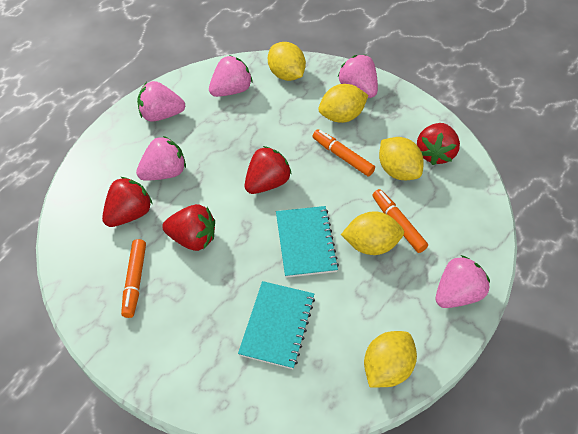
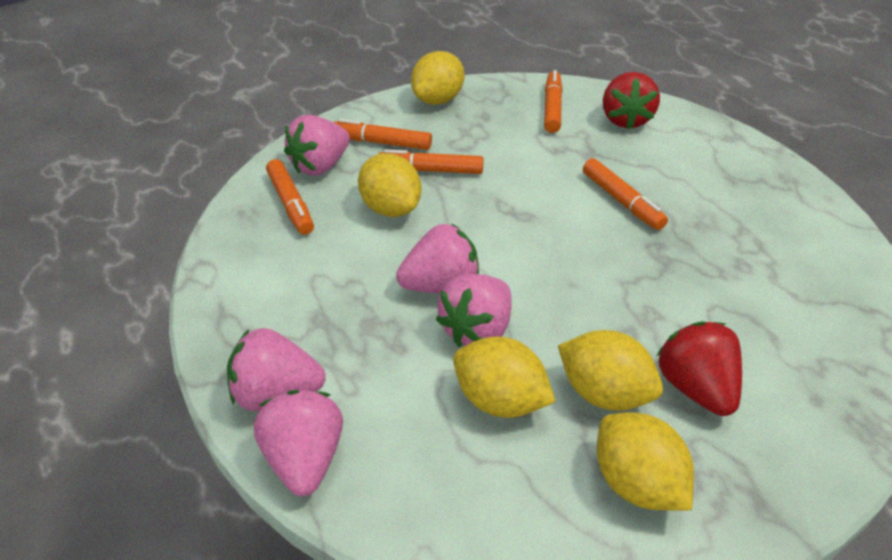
orange marker: [121,239,146,318] [313,129,375,176] [372,189,428,253] = 3 -> [266,159,314,235] [334,119,432,150] [379,149,484,174] [544,70,563,133] [583,158,668,230] = 5
red strawberry: [102,177,152,227] [162,204,215,251] [245,146,292,194] [417,123,460,165] = 4 -> [603,72,660,129] [657,321,742,416] = 2
turquoise notebook: [238,281,315,369] [276,206,339,278] = 2 -> none = 0

